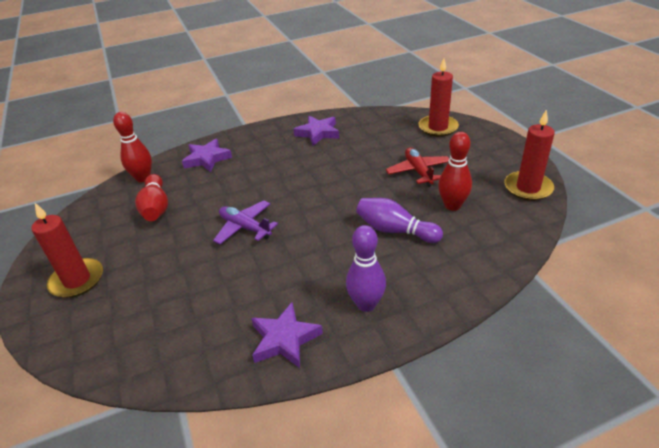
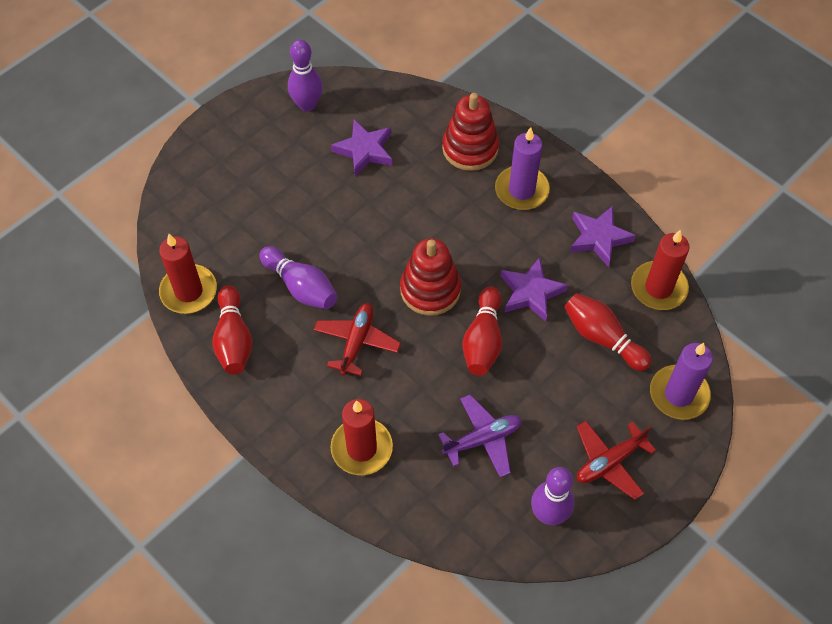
purple bowling pin: [346,225,386,312] [356,198,443,243] = 2 -> [259,246,337,309] [288,40,323,112] [531,467,575,525] = 3
purple candle: none = 0 -> [495,127,550,210] [650,343,713,420] = 2
red plane: [386,148,449,187] = 1 -> [313,303,401,376] [577,421,656,500] = 2
red stacking toy: none = 0 -> [400,238,461,316] [442,93,499,171] = 2

